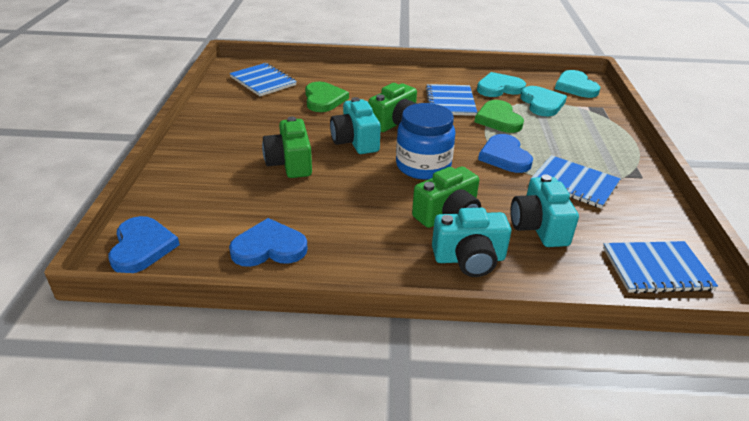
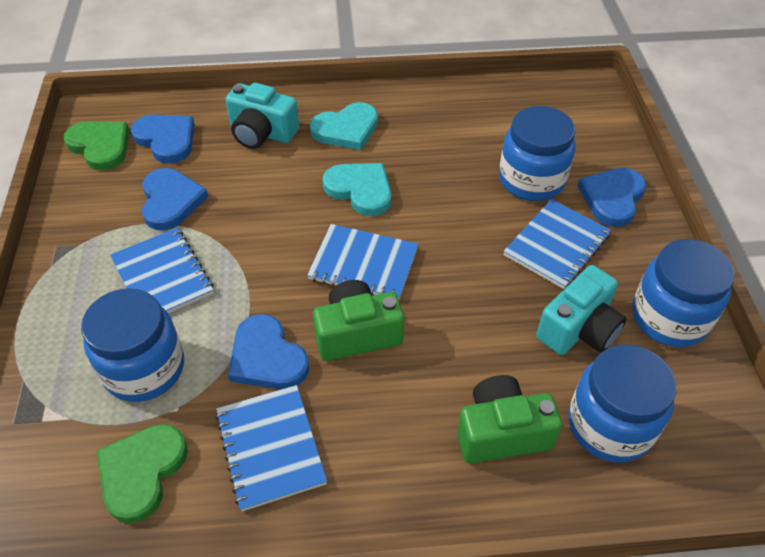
blue heart: [109,216,180,273] [229,218,308,267] [478,134,533,173] = 3 -> [131,115,194,164] [142,168,208,230] [228,314,309,390] [578,168,646,227] = 4
blue jar: [396,103,455,180] = 1 -> [81,288,184,402] [499,106,576,201] [568,345,676,463] [632,239,735,347] = 4
green camera: [262,117,312,178] [368,83,417,132] [412,167,481,228] = 3 -> [313,280,404,361] [457,375,562,464] = 2
turquoise camera: [330,97,381,154] [432,208,511,277] [510,174,579,247] = 3 -> [226,83,299,149] [536,265,626,355] = 2
turquoise heart: [477,72,526,97] [520,86,567,116] [555,70,600,98] = 3 -> [310,102,378,150] [323,163,391,216] = 2

